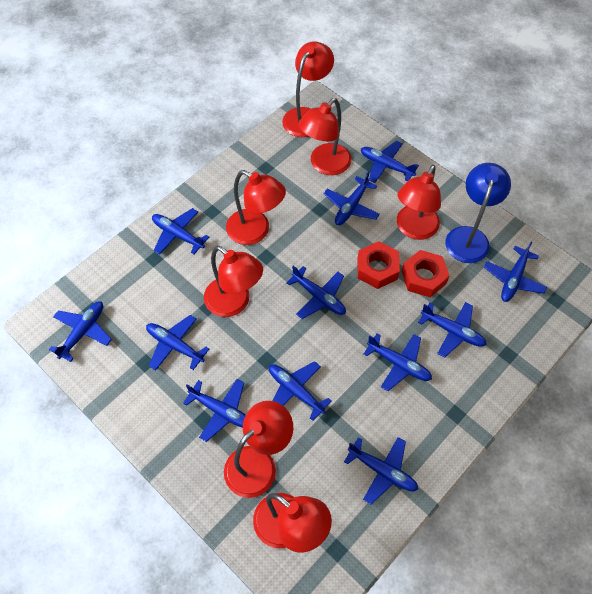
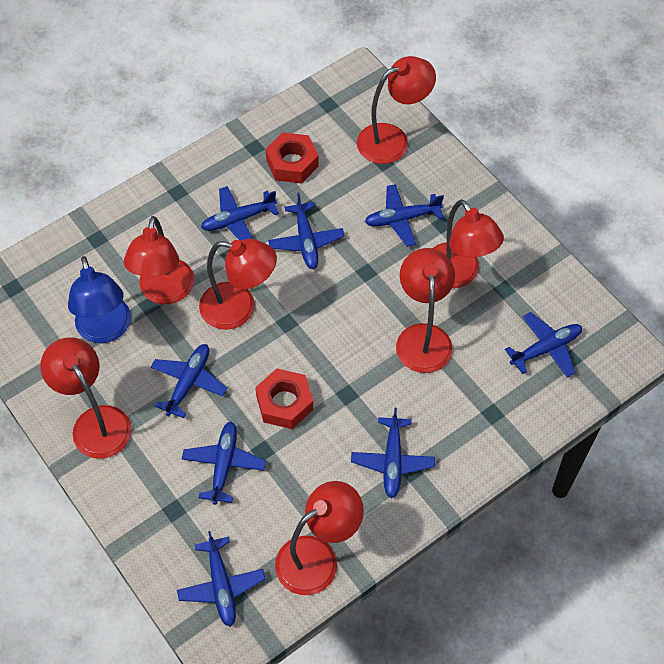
blue plane: [49,301,112,362] [146,315,209,371] [152,208,209,255] [183,379,246,442] [269,361,331,421] [286,266,346,319] [324,171,380,225] [344,437,418,504] [361,141,419,183] [364,333,432,391] [418,302,487,358] [484,242,547,302] = 12 -> [151,344,227,418] [177,531,265,627] [182,421,266,505] [201,186,279,241] [268,193,345,269] [351,408,435,499] [365,184,444,247] [505,312,582,378] = 8

